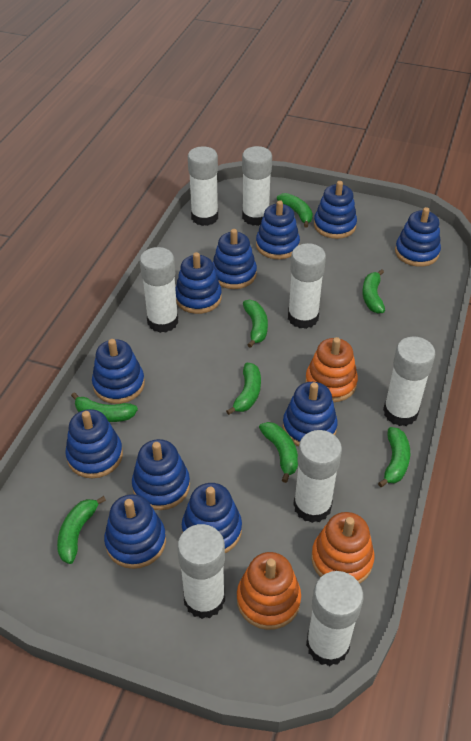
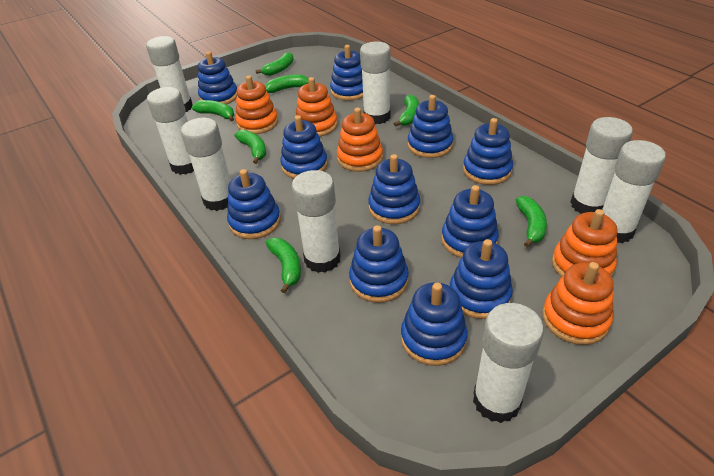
green banana: [57,496,106,564] [71,392,138,422] [226,363,261,415] [243,300,268,348] [259,422,298,483] [277,193,313,228] [362,269,385,314] [378,427,410,487] = 8 -> [192,100,234,121] [235,130,266,164] [256,52,294,76] [265,74,309,93] [266,238,301,293] [394,95,419,127] [516,196,547,247] = 7
orange stacking toy: [237,552,301,630] [305,337,358,402] [311,512,375,584] = 3 -> [235,76,278,134] [295,77,338,137] [337,108,383,172] [542,262,614,345] [552,209,618,277] = 5

